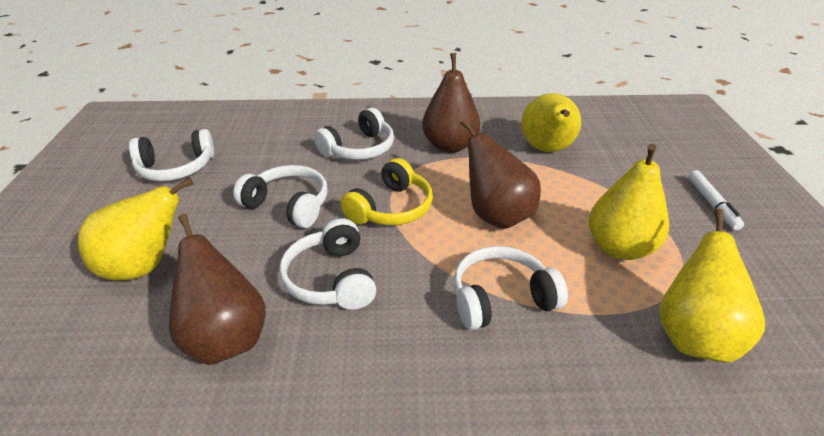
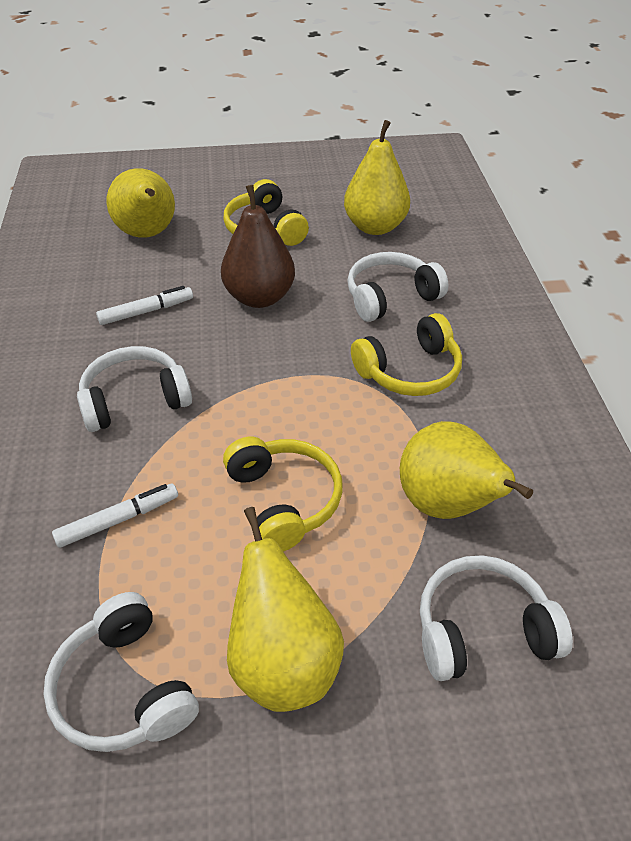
brown pear: [169,214,265,365] [422,53,480,153] [460,119,541,229] = 3 -> [221,185,295,308] = 1
white headphones: [129,129,214,181] [233,165,328,228] [279,218,376,310] [314,108,394,160] [454,246,568,330] = 5 -> [43,592,199,752] [77,346,192,432] [347,252,448,322] [420,555,573,681] = 4
white marker: [688,170,744,230] = 1 -> [52,483,178,548] [96,286,193,325] = 2
yellow headphones: [340,158,433,225] = 1 -> [223,179,309,246] [223,437,343,552] [351,313,462,396] = 3

